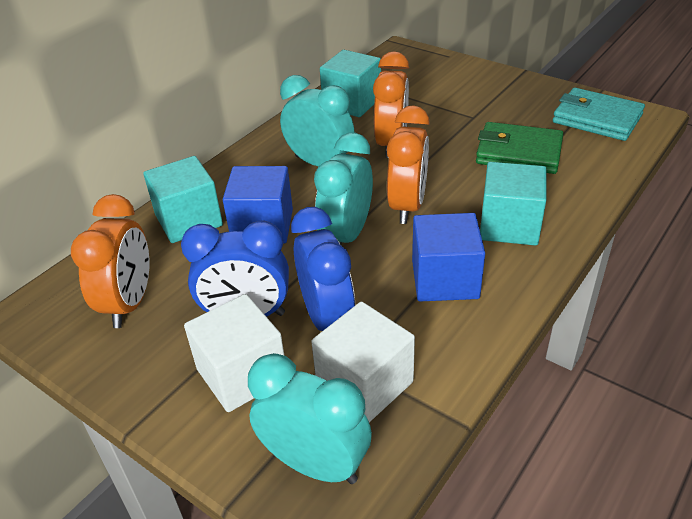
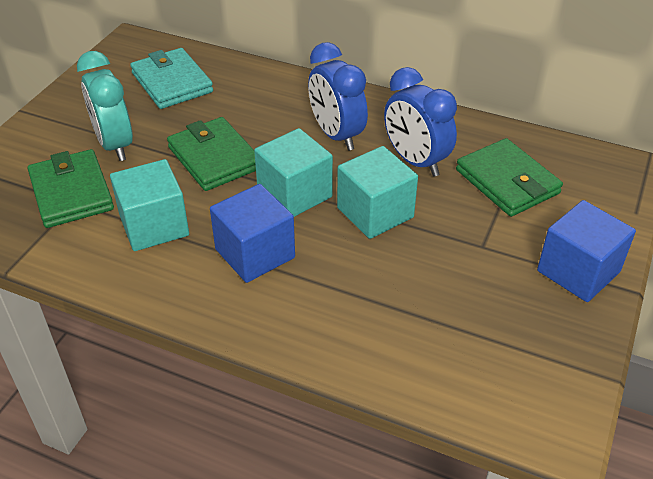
green wallet: [476,122,563,174] = 1 -> [28,149,114,228] [167,117,256,191] [456,138,563,217] = 3
orange clock: [71,194,149,328] [373,51,409,158] [387,105,430,224] = 3 -> none = 0
turquoise clock: [248,353,372,484] [280,75,355,166] [314,133,373,245] = 3 -> [77,51,133,161] = 1
white cube: [184,294,284,412] [311,302,415,422] = 2 -> none = 0

